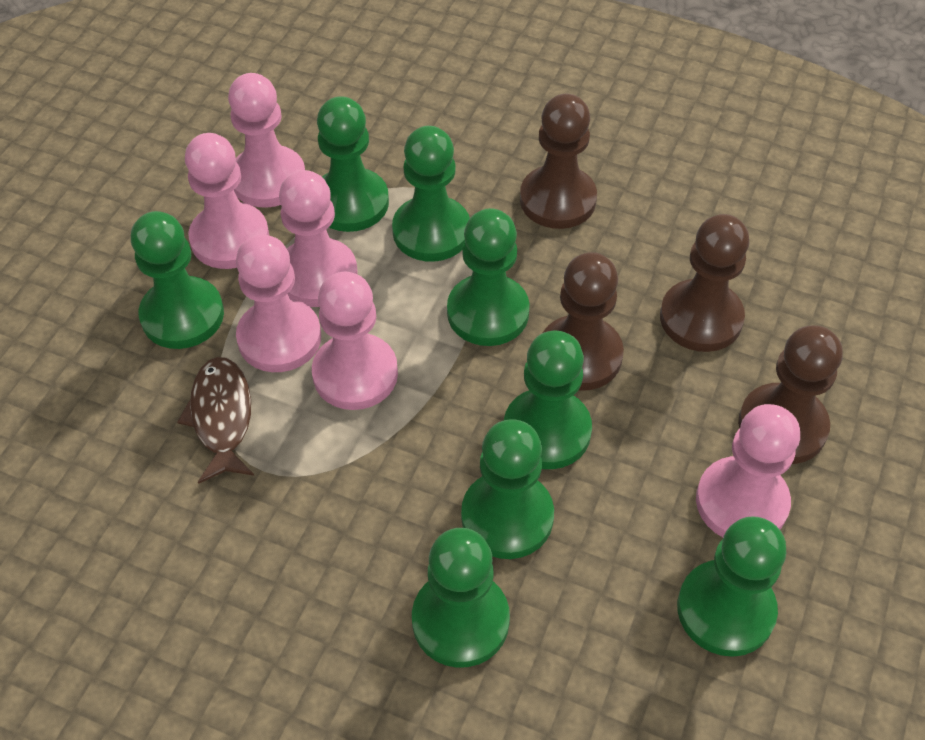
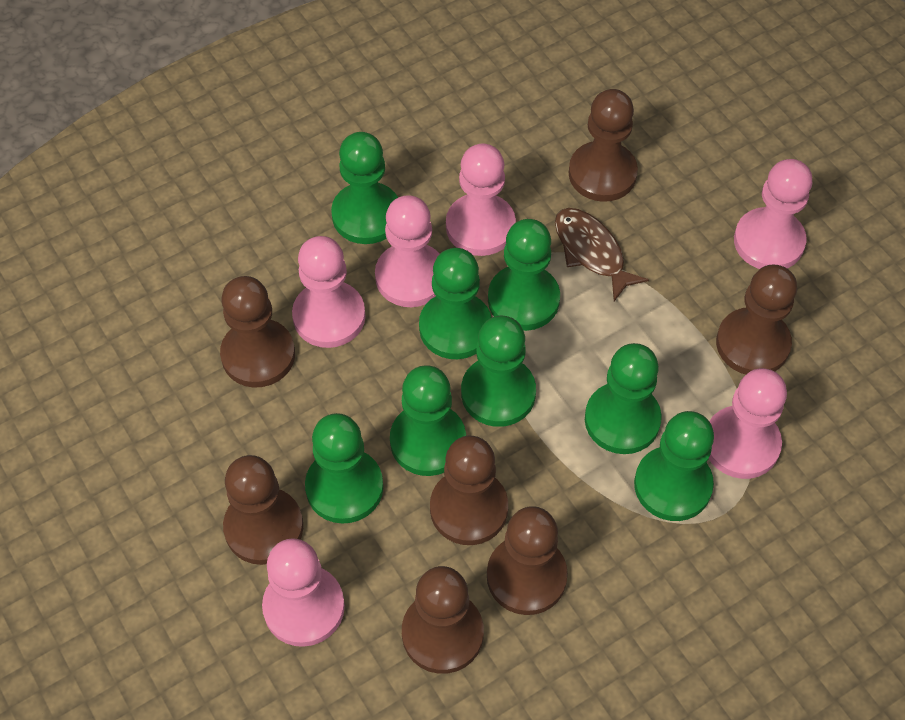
brown pawn: [520,94,597,229] [543,252,624,391] [660,214,749,352] [738,325,843,464] = 4 -> [220,276,295,388] [223,455,303,565] [402,566,484,674] [430,436,508,545] [487,506,568,615] [569,89,638,202] [716,265,797,374] = 7

